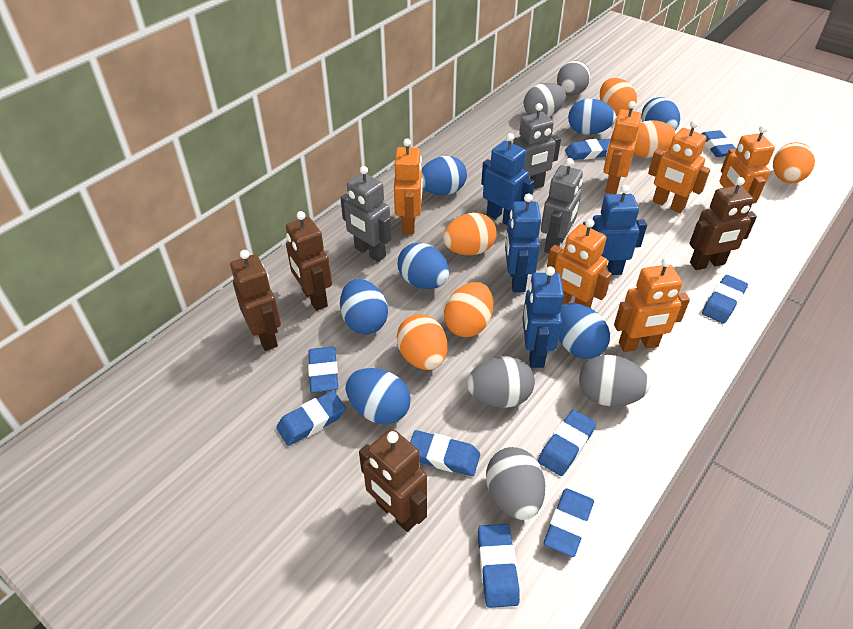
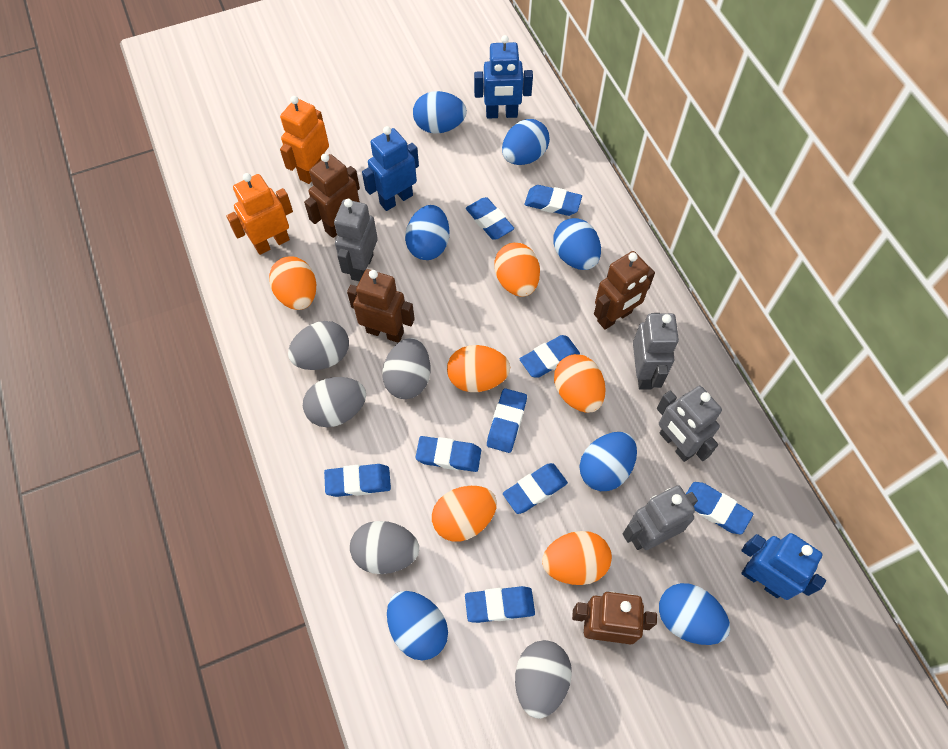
blue robot: [481,133,534,225] [505,193,541,292] [522,266,564,368] [583,185,647,275] = 4 -> [362,126,419,211] [474,35,533,118] [741,533,826,600] = 3
grey robot: [340,166,391,262] [513,103,561,189] [541,158,583,253] = 3 -> [334,199,378,281] [623,485,698,550] [633,313,679,390] [657,386,722,462] = 4
orange robot: [394,139,423,234] [547,219,612,308] [603,101,642,194] [614,258,690,352] [648,120,710,213] [719,125,775,204] = 6 -> [226,173,293,255] [280,96,329,184] = 2

